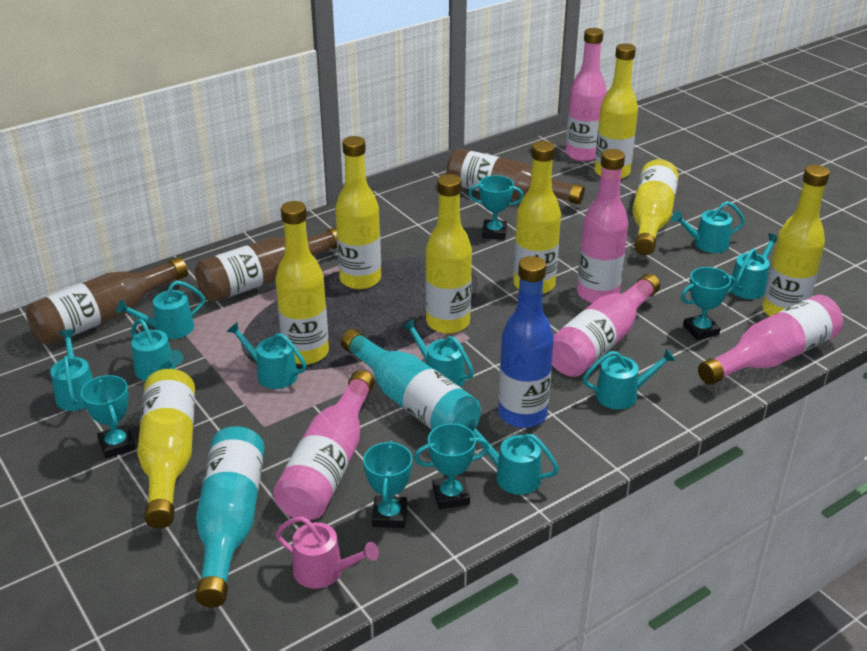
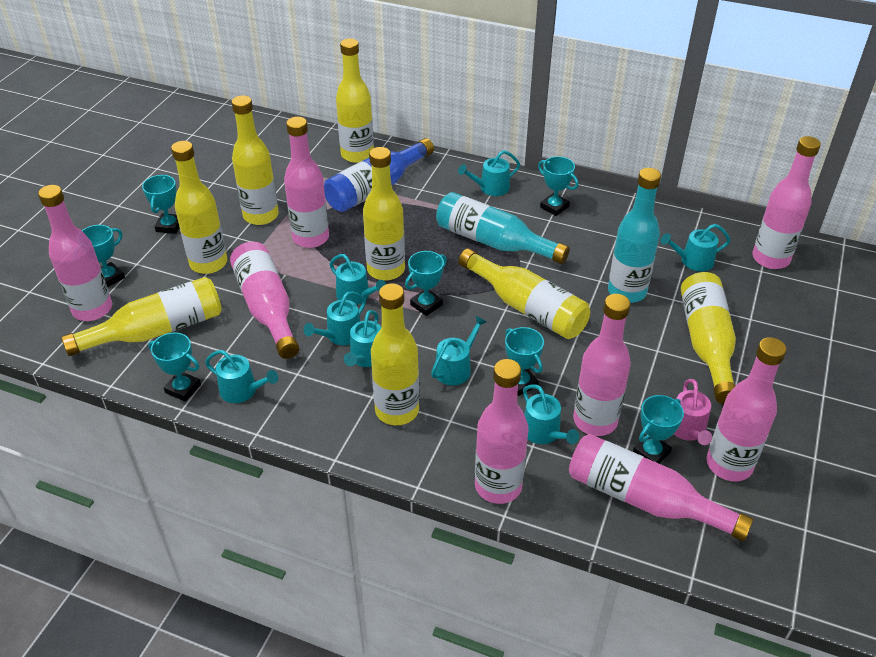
brown bottle: [26,257,188,346] [195,227,337,302] [446,149,585,204] = 3 -> none = 0
pink bottle: [273,370,374,520] [552,273,660,377] [566,28,607,162] [577,149,628,303] [698,295,843,385] = 5 -> [38,185,112,321] [230,242,299,359] [284,117,329,248] [475,359,529,504] [569,434,753,541] [573,294,631,436] [706,337,787,481] [752,136,821,269] = 8
turquoise trophy: [80,375,136,459] [363,441,412,528] [414,423,489,509] [468,175,524,240] [681,267,736,340] = 5 -> [82,225,125,287] [142,175,180,234] [148,332,201,402] [405,251,447,316] [505,327,544,396] [538,156,579,216] [633,395,684,463] = 7
turquoise watering can: [50,329,93,411] [116,281,205,339] [131,319,183,381] [227,322,307,389] [402,319,474,387] [465,419,559,495] [582,348,676,409] [671,201,745,253] [729,233,778,299] = 9 -> [205,350,279,403] [304,291,366,345] [330,254,386,305] [344,310,381,367] [431,316,487,386] [458,150,520,196] [523,384,579,444] [661,224,730,272] = 8

